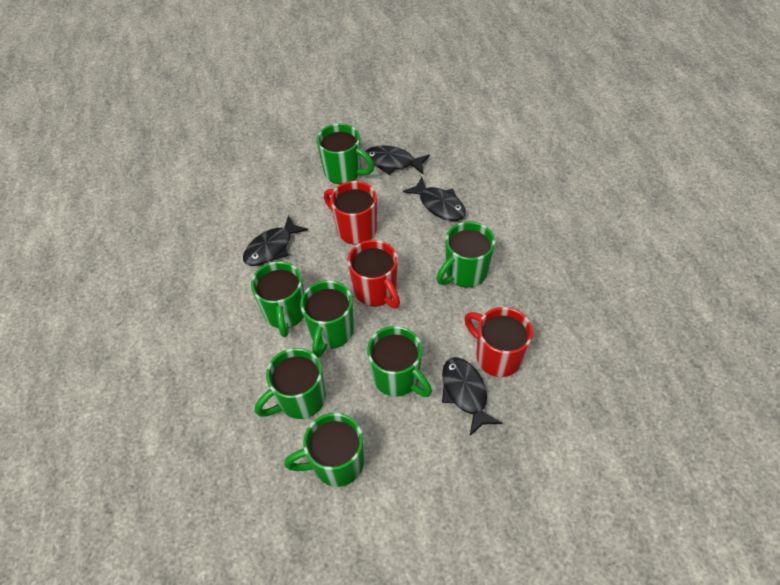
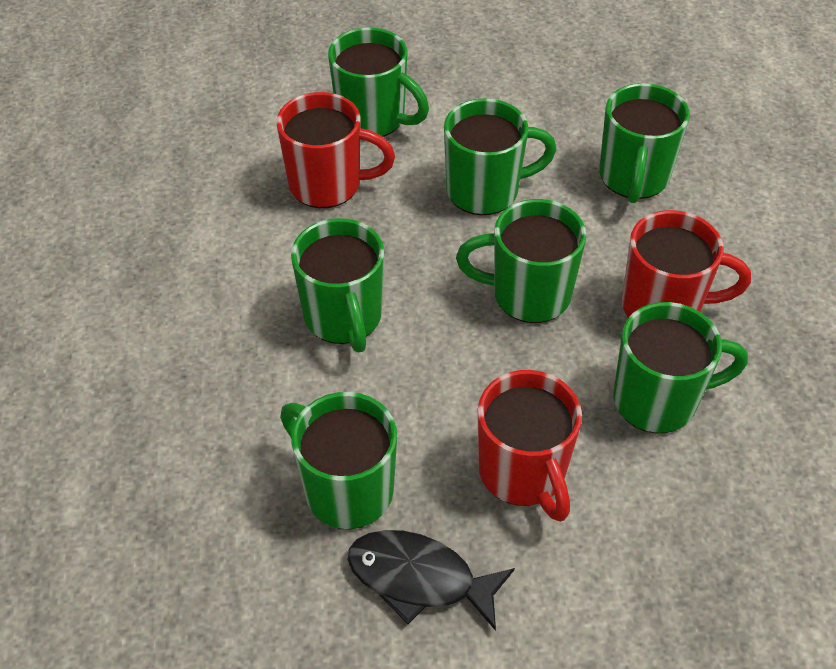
black fish: [243,215,308,266] [365,146,430,175] [403,177,466,221] [442,357,502,436] = 4 -> [348,530,515,631] = 1

